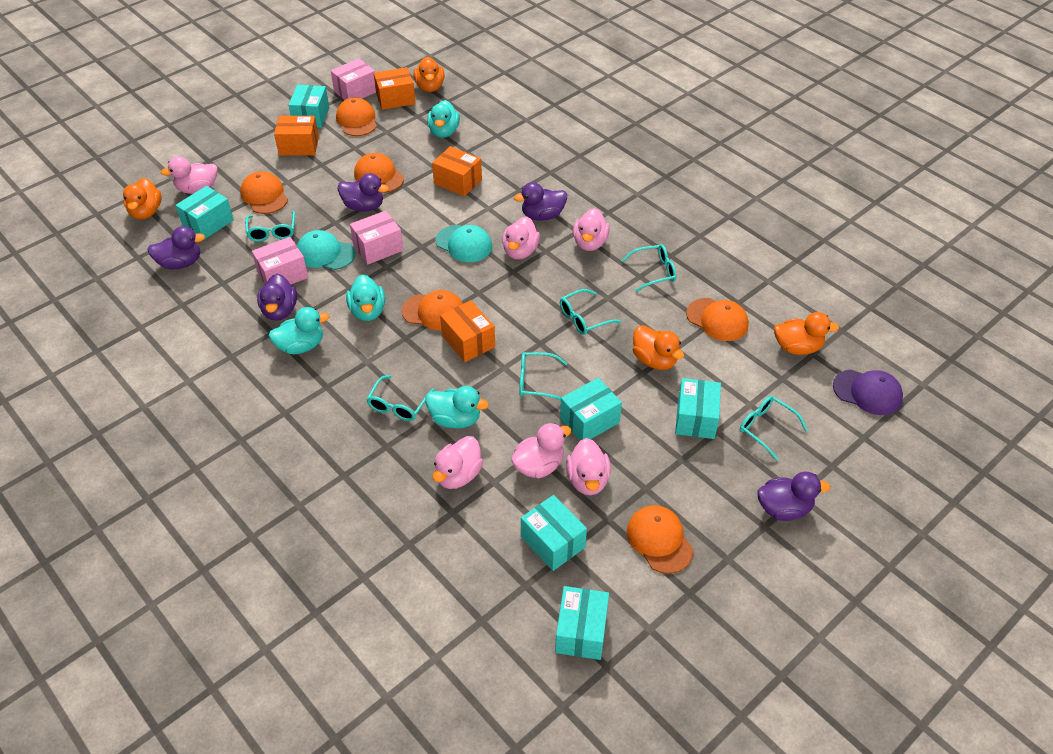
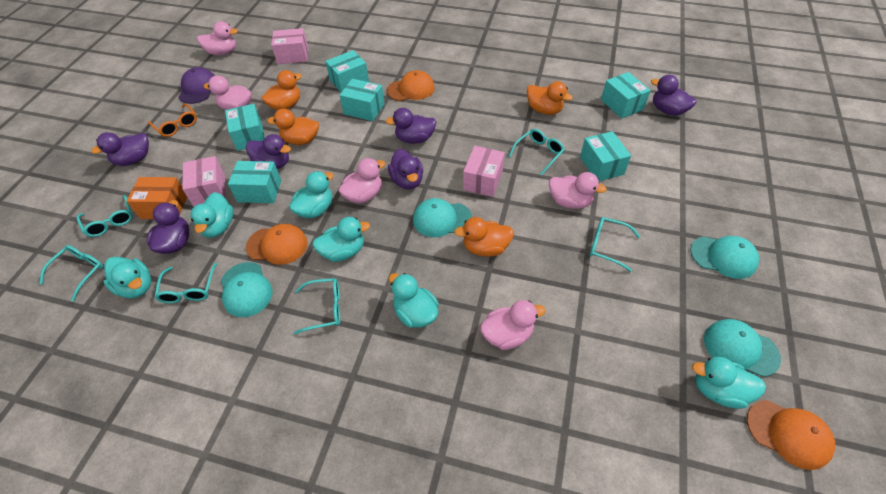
orange box: [274,116,319,156] [374,67,416,110] [432,146,482,197] [440,300,495,362] = 4 -> [126,177,187,219] = 1
orange cap: [240,171,288,214] [336,97,377,136] [354,153,404,193] [402,290,463,330] [627,505,694,574] [686,298,749,341] = 6 -> [246,224,308,265] [387,70,435,101] [747,400,835,470] = 3
orange glasses: none = 0 -> [148,103,197,137] = 1
pink duck: [161,156,217,194] [433,436,483,489] [502,216,540,260] [511,423,572,478] [566,438,611,495] [573,208,610,251] = 6 -> [197,21,238,55] [204,75,252,110] [339,158,385,203] [480,300,545,350] [549,172,607,209] = 5
purple duck: [147,226,205,269] [257,274,297,321] [338,173,389,212] [514,182,567,221] [757,472,830,521] = 5 -> [91,132,149,166] [147,200,189,254] [246,134,291,169] [385,108,436,144] [388,149,423,189] [651,75,697,116] = 6
turquoise cap: [297,230,355,270] [436,225,492,262] = 2 -> [221,262,273,317] [413,198,472,237] [690,236,759,279] [704,319,781,377] = 4
turquoise duck: [268,307,329,354] [346,275,385,321] [425,386,489,429] [427,100,460,138] = 4 -> [103,257,151,298] [190,192,233,238] [289,171,334,218] [312,217,370,262] [389,273,439,328] [692,357,766,409] = 6

